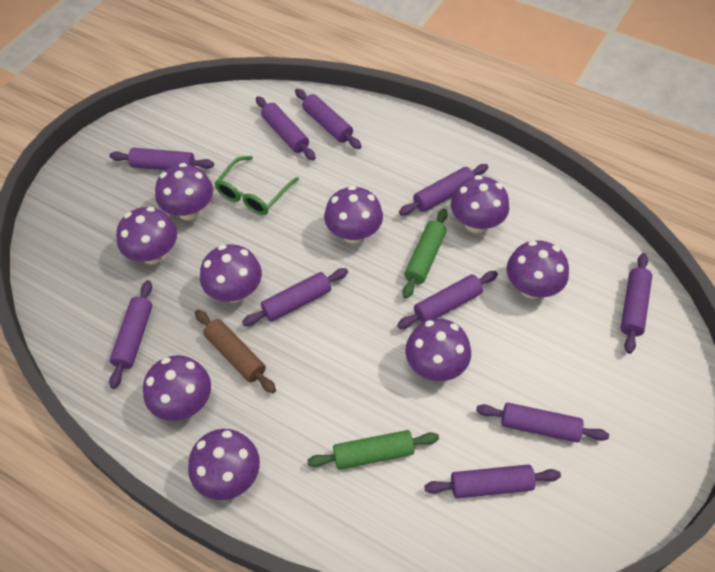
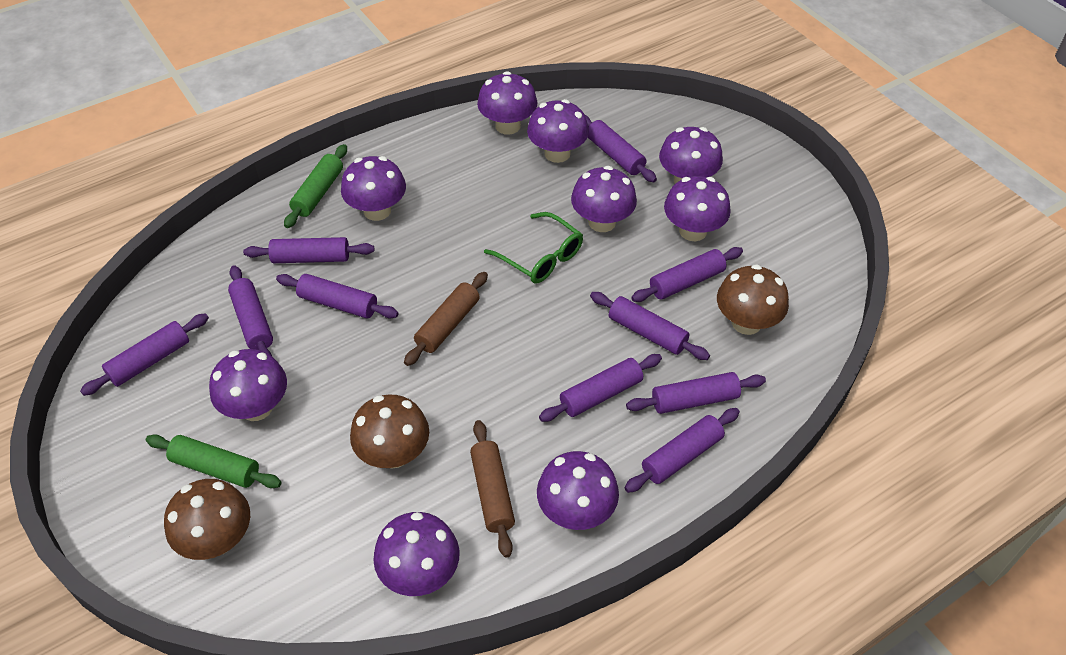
brown mushroom: none = 0 -> [164,479,250,560] [350,395,429,468] [717,264,789,335] = 3
brown rolling pin: [195,310,276,393] = 1 -> [404,272,488,366] [470,420,515,558] = 2

